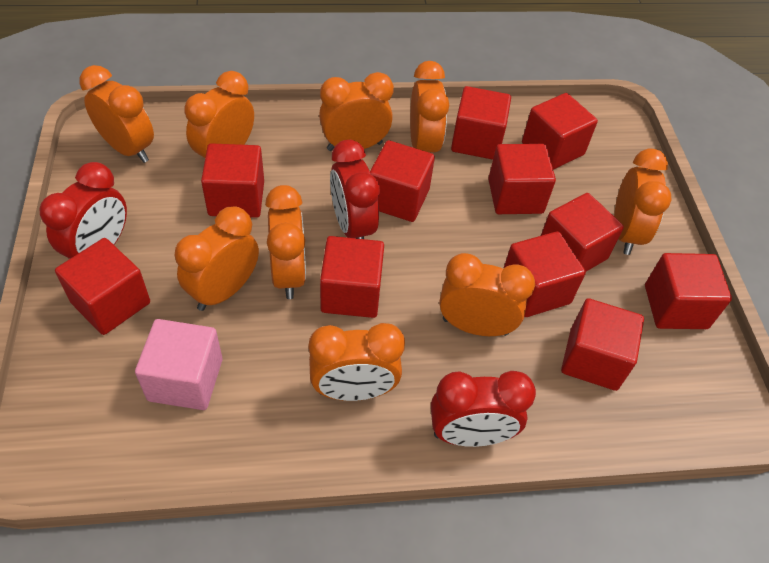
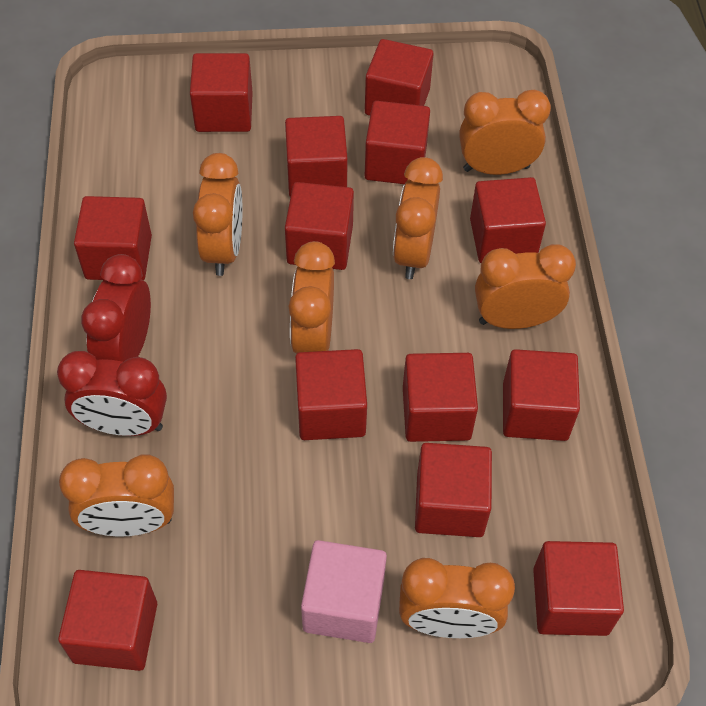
orange clock: [79,65,154,163] [175,207,259,311] [184,71,254,158] [265,185,306,299] [308,323,405,401] [319,72,394,151] [410,61,449,153] [439,253,535,336] [614,149,671,255] = 9 -> [59,454,174,536] [193,153,243,276] [289,241,335,354] [393,157,443,279] [399,558,515,638] [459,90,551,175] [475,244,576,329] = 7
red clock: [39,162,127,259] [330,140,380,239] [431,371,536,447] = 3 -> [57,351,167,436] [81,254,151,362] = 2
red cube: [55,238,150,335] [201,143,264,218] [320,236,384,318] [370,140,435,222] [451,86,511,160] [488,144,556,214] [503,231,586,317] [522,93,598,170] [541,193,624,271] [561,298,644,391] [645,253,732,329] = 11 -> [58,570,157,671] [74,196,152,281] [190,53,253,132] [285,116,348,197] [285,182,354,270] [295,349,367,440] [365,39,433,116] [365,101,430,184] [403,353,478,442] [415,443,492,537] [470,177,546,263] [503,349,580,441] [533,541,624,636] = 13

